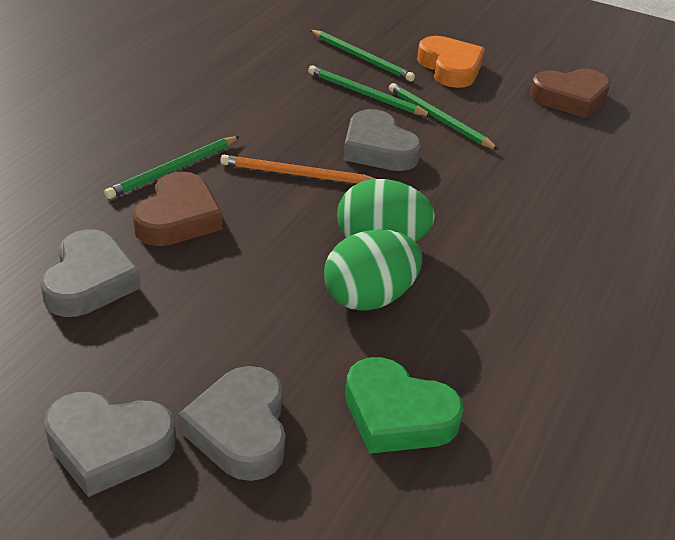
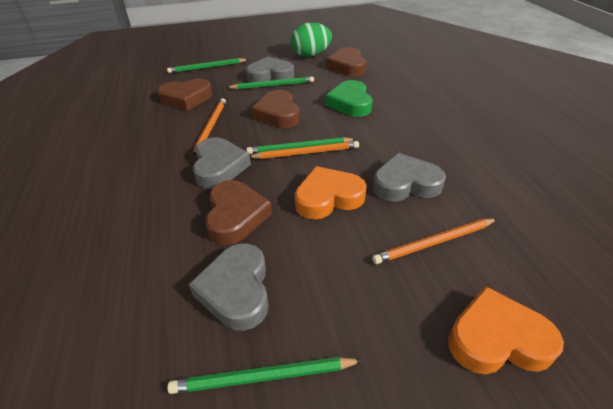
brown heart: [133,171,222,246] [530,69,610,118] = 2 -> [157,79,212,111] [205,180,272,245] [251,90,300,128] [326,47,366,76] = 4
green egg: [324,229,422,311] [337,179,435,242] = 2 -> [291,22,332,57] = 1
orange heart: [417,36,485,88] = 1 -> [295,166,367,219] [448,286,564,374] = 2
orange pencil: [220,155,375,184] = 1 -> [193,98,226,155] [250,141,359,159] [372,218,497,264] = 3

